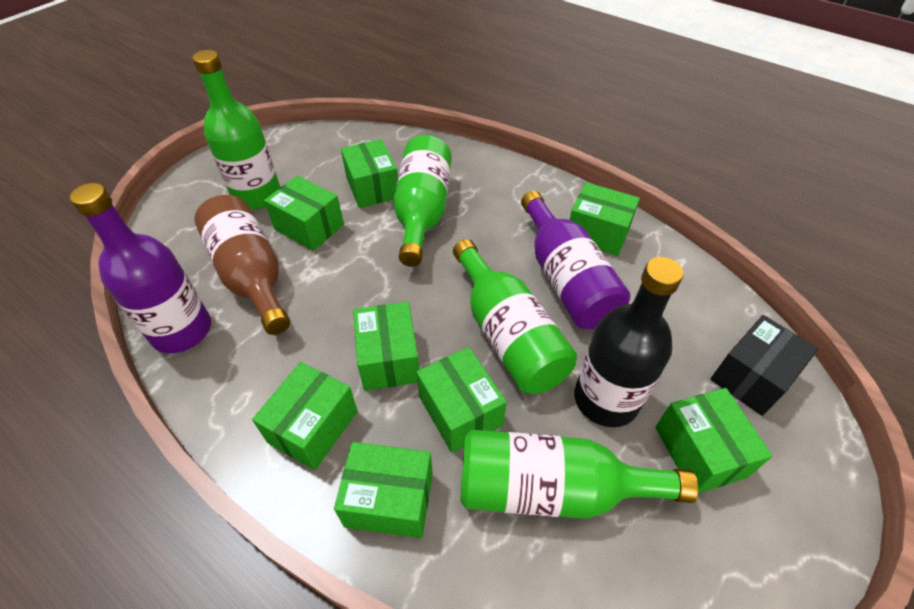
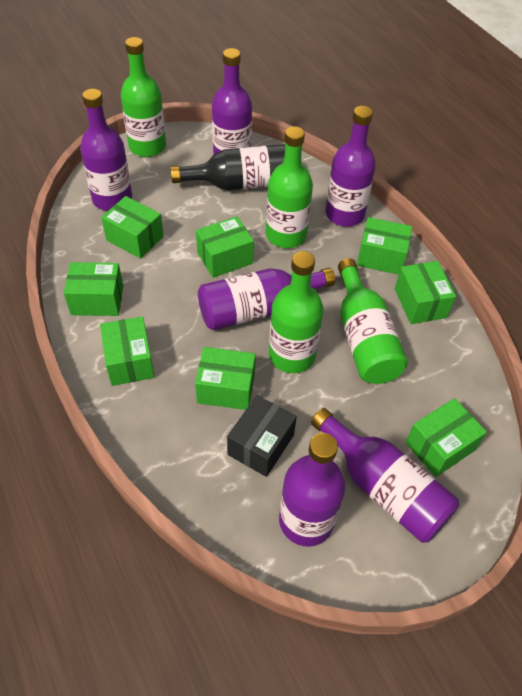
brown bottle: [194,195,290,335] = 1 -> none = 0
purple bottle: [70,183,211,353] [521,191,630,329] = 2 -> [80,89,132,211] [198,268,336,330] [212,48,252,155] [279,433,346,547] [311,408,459,543] [325,106,376,226] = 6

